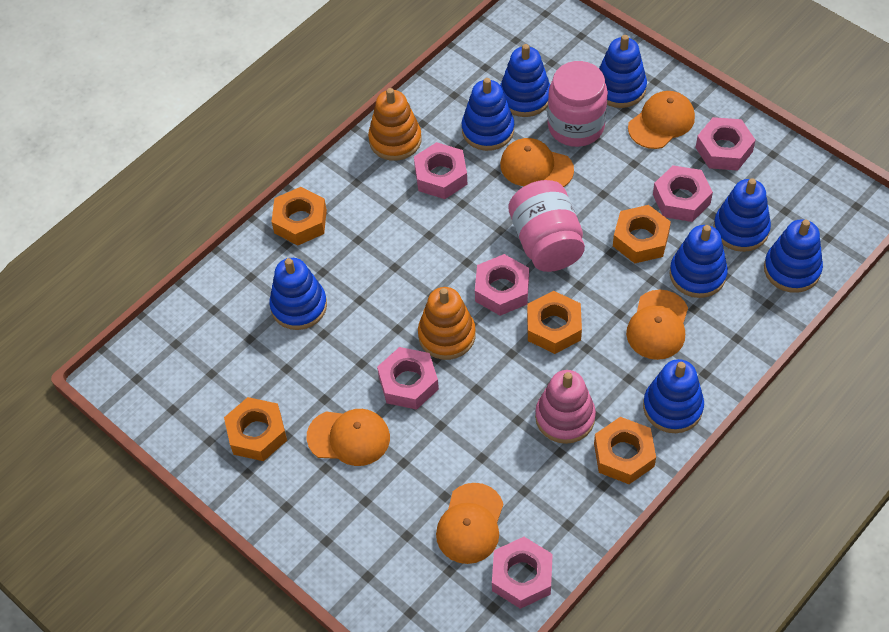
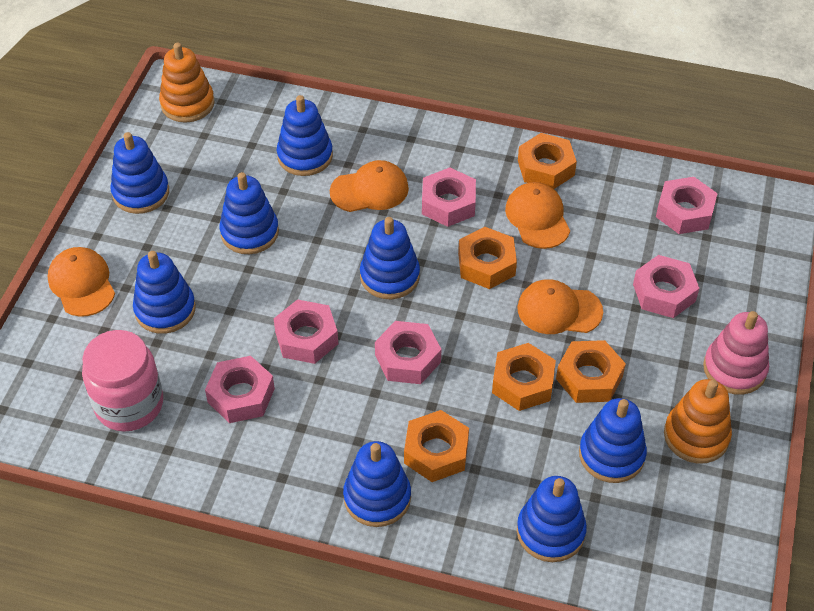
orange cap: [307,409,390,466] [436,483,503,564] [500,138,574,187] [626,290,688,360] [628,91,695,149] = 5 -> [48,247,115,317] [330,160,409,212] [505,182,570,249] [517,279,603,334] = 4
pink jar: [509,180,585,272] [547,61,608,147] = 2 -> [82,330,163,432] = 1

